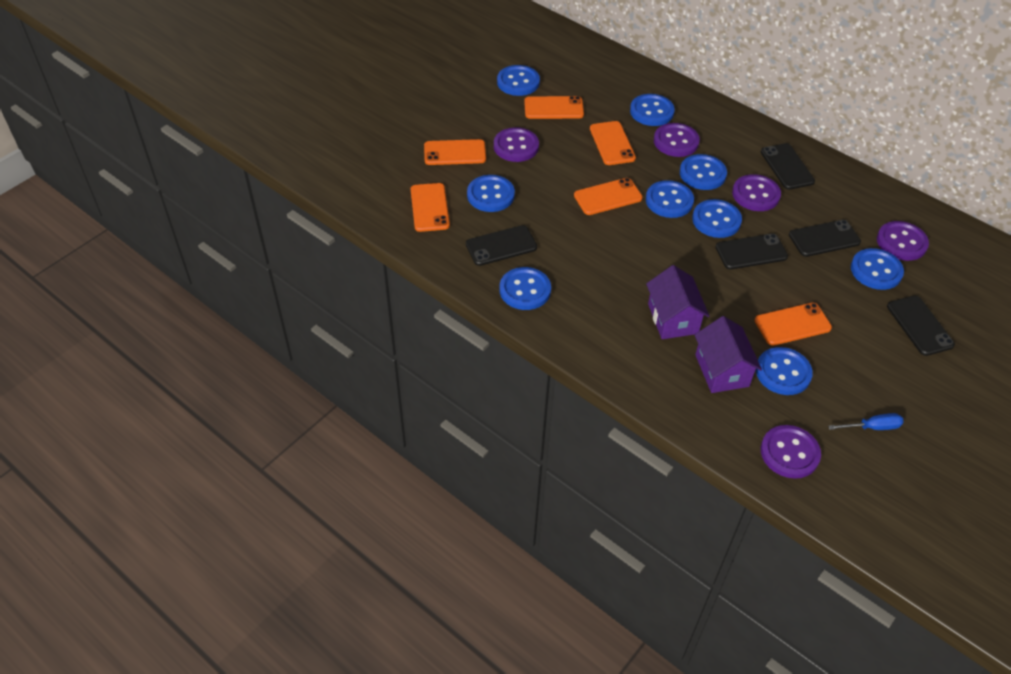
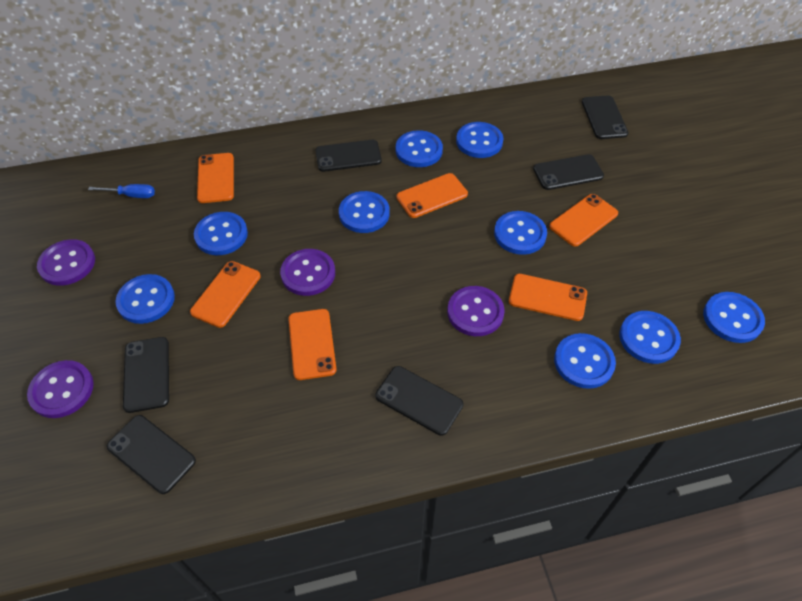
black phone: [466,225,537,266] [716,234,788,270] [761,143,815,190] [789,220,861,257] [887,296,955,356] = 5 -> [107,415,196,494] [123,337,169,413] [315,140,382,172] [375,366,463,436] [533,154,604,190] [582,95,628,139] = 6
purple button: [494,127,539,162] [654,123,700,157] [732,174,781,211] [761,425,821,479] [877,221,929,261] = 5 -> [27,360,94,418] [37,239,95,286] [280,249,335,296] [447,286,505,336] = 4
purple house: [646,265,709,339] [695,316,762,393] = 2 -> none = 0

